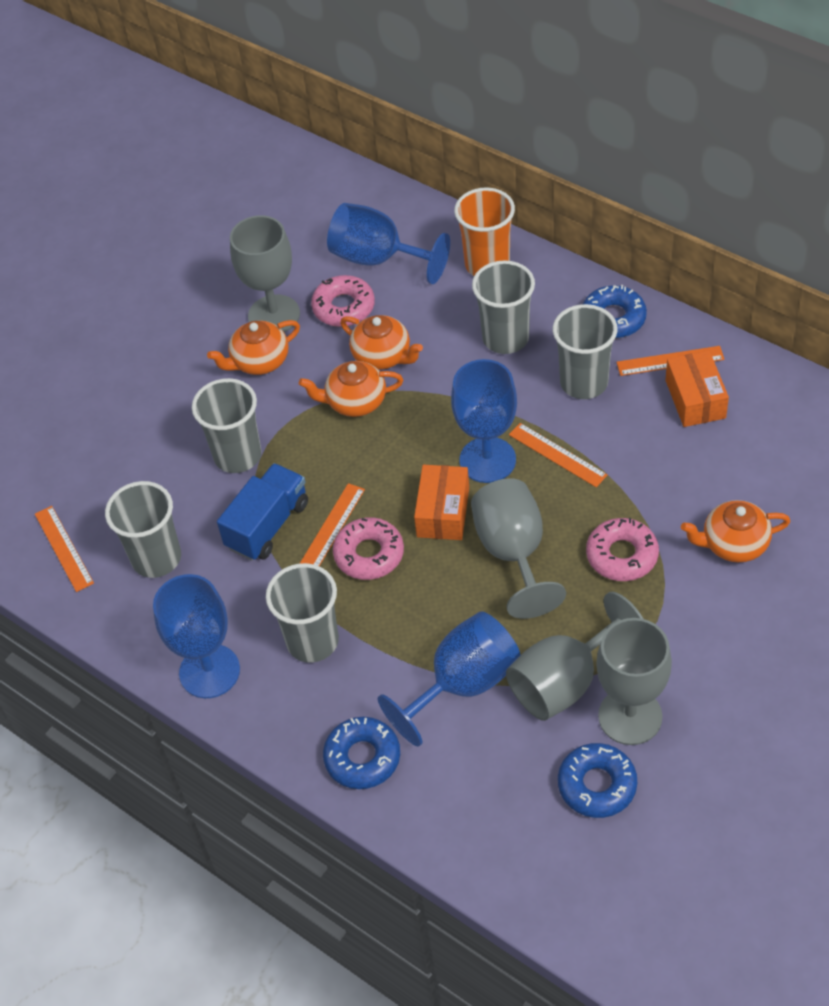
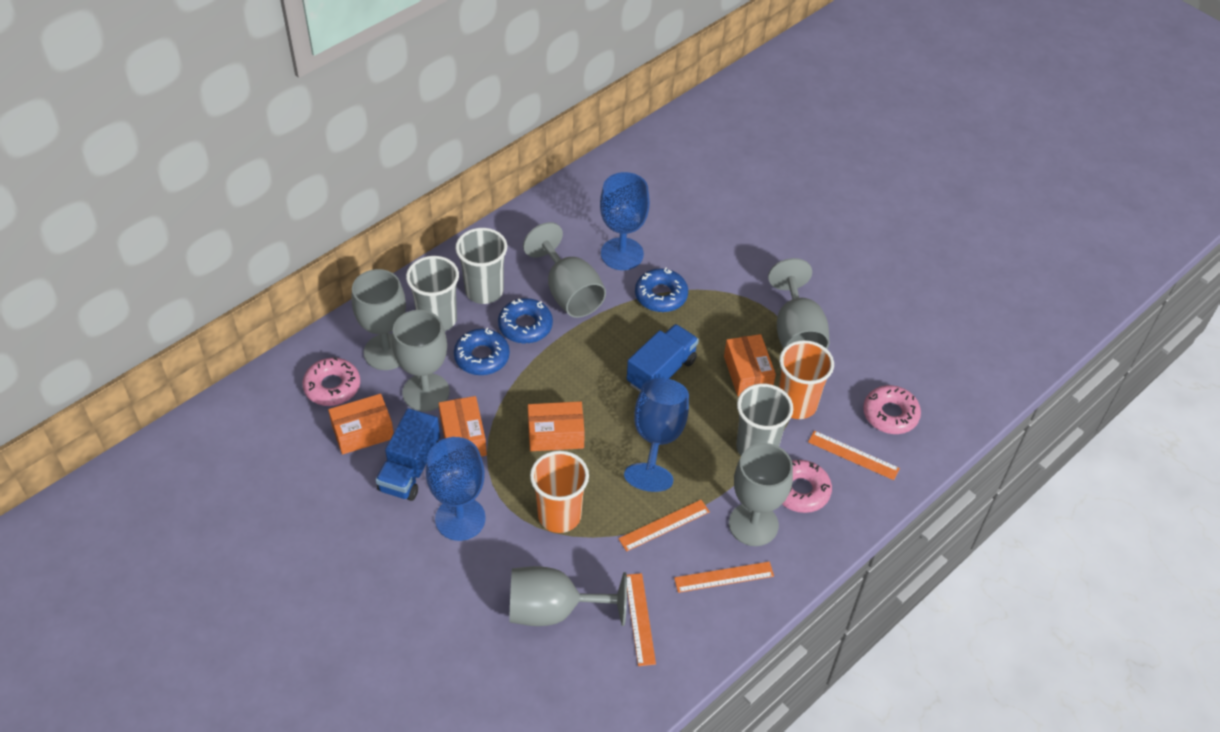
blue goblet: [153,574,240,698] [327,203,450,284] [377,611,521,747] [451,359,517,483] = 4 -> [426,437,486,541] [600,172,650,270] [624,378,689,492] = 3
blue truck: [217,463,308,561] = 1 -> [376,408,440,501] [627,324,699,392] = 2
grey cup: [105,481,181,578] [192,378,262,473] [266,563,339,663] [472,260,535,354] [553,304,618,399] = 5 -> [406,256,459,331] [456,228,507,304] [736,384,793,456] = 3
grey goblet: [230,215,300,332] [471,478,566,619] [506,592,643,721] [596,618,672,745] = 4 -> [351,269,406,370] [392,310,450,412] [509,566,627,626] [523,222,606,318] [729,443,793,546] [768,258,830,349] = 6
orange box: [414,465,469,540] [665,350,729,427] = 2 -> [328,394,394,455] [439,396,487,456] [528,401,585,451] [724,334,776,396] = 4
orange cup: [454,188,515,276] = 1 -> [530,451,589,533] [779,340,834,419] = 2
orange teapot: [207,320,300,375] [299,361,403,417] [340,315,423,370] [681,500,790,562] = 4 -> none = 0

